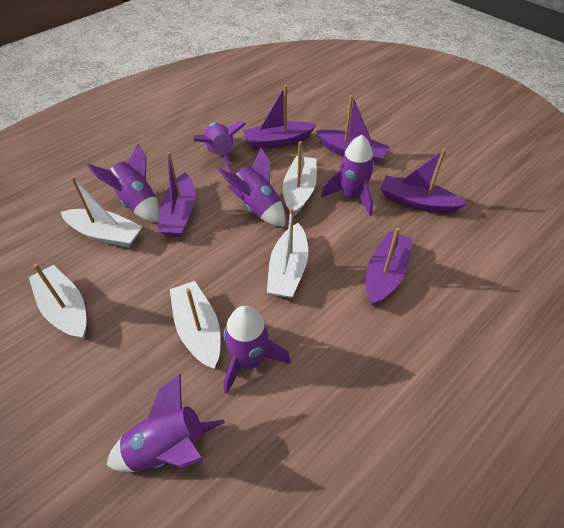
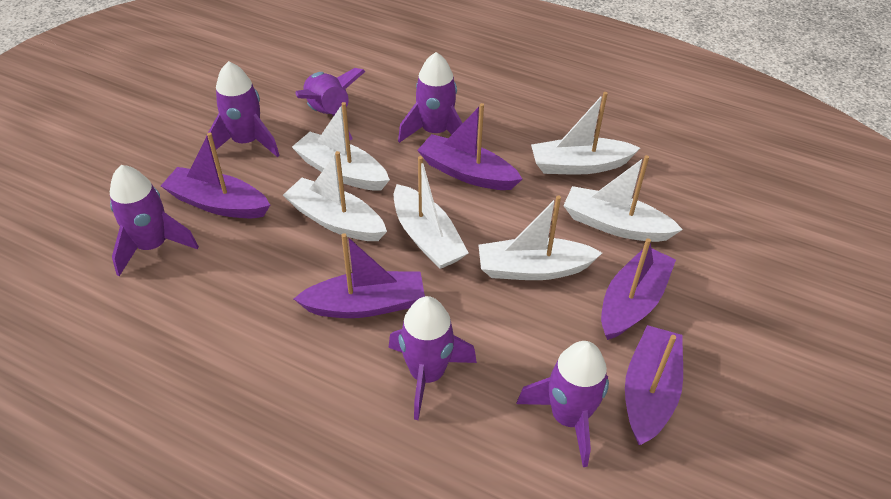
white boat: [29,264,86,339] [61,177,143,248] [170,281,220,369] [267,208,308,298] [283,141,317,217] = 5 -> [283,151,387,241] [292,102,390,190] [394,156,469,269] [478,195,602,280] [531,92,640,175] [563,155,683,242] = 6

